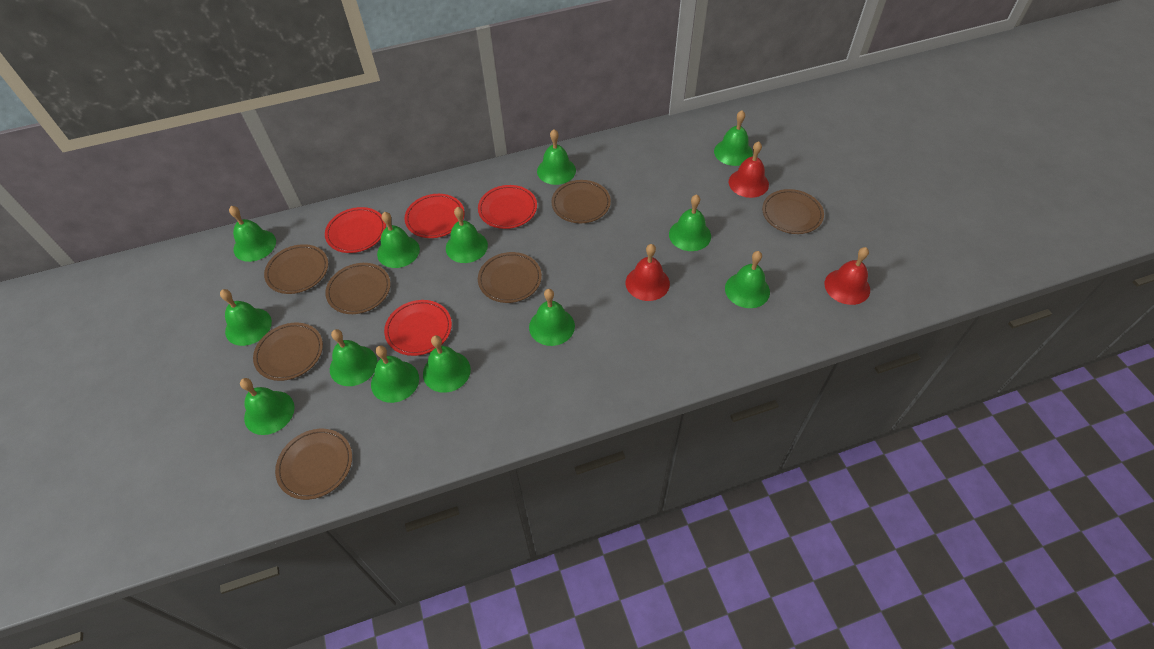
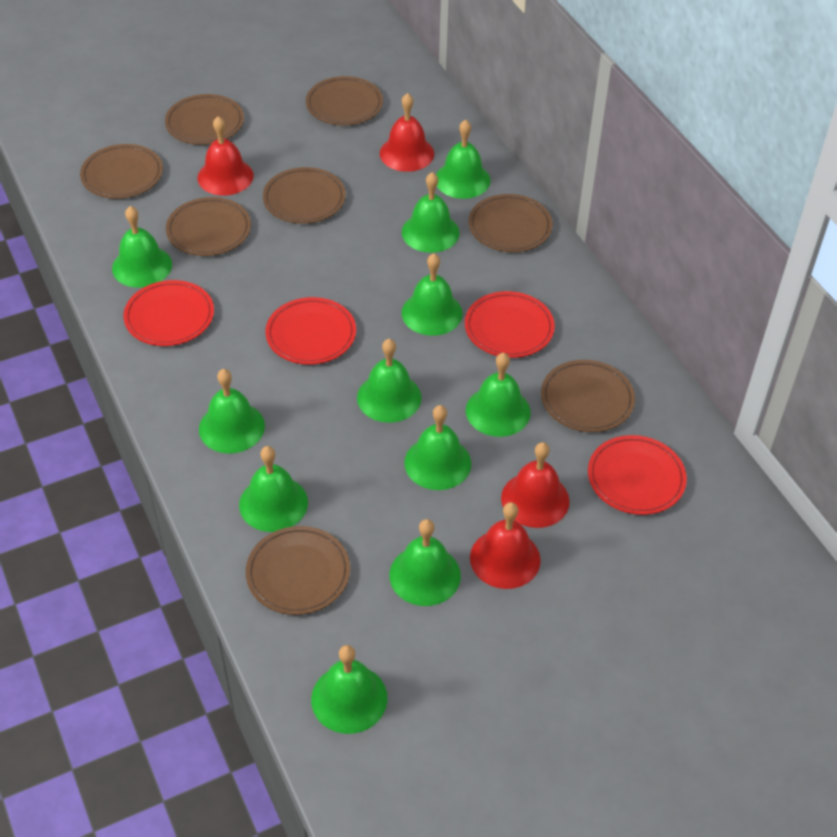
brown plate: [253,323,323,381] [264,244,328,294] [275,429,352,500] [325,263,391,314] [478,252,542,303] [551,180,611,223] [762,189,824,234] = 7 -> [80,144,163,199] [165,94,244,145] [166,197,251,256] [246,526,350,615] [263,167,346,224] [306,76,383,126] [469,194,553,252] [541,360,635,432] = 8
green bell: [220,289,272,346] [229,206,276,262] [240,378,295,435] [330,329,377,386] [371,346,419,403] [377,212,420,268] [423,335,471,393] [446,207,488,263] [529,289,575,346] [537,129,576,185] [669,194,711,251] [714,110,753,166] [725,251,770,308] = 13 -> [112,206,172,288] [199,369,265,454] [239,446,308,532] [311,645,388,734] [357,339,422,423] [389,519,461,606] [402,172,460,253] [402,253,463,336] [404,405,471,490] [436,120,490,199] [466,353,530,437] = 11
red bell: [626,244,670,301] [729,141,769,198] [824,247,870,305] = 3 -> [197,116,254,195] [380,93,434,172] [470,502,541,589] [501,442,570,528] = 4

